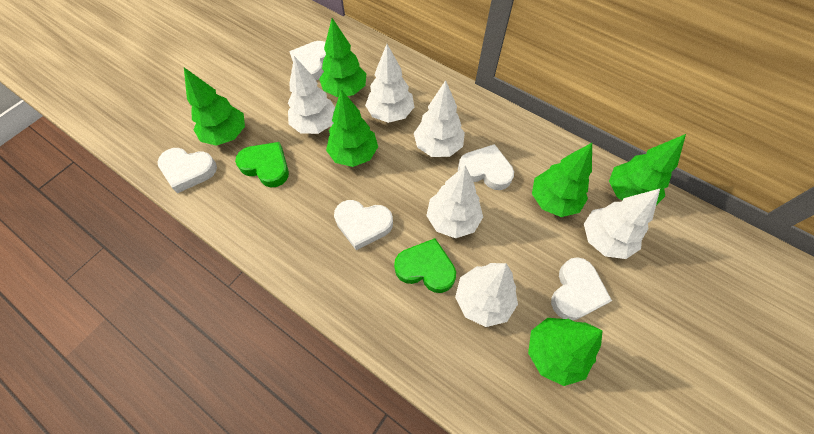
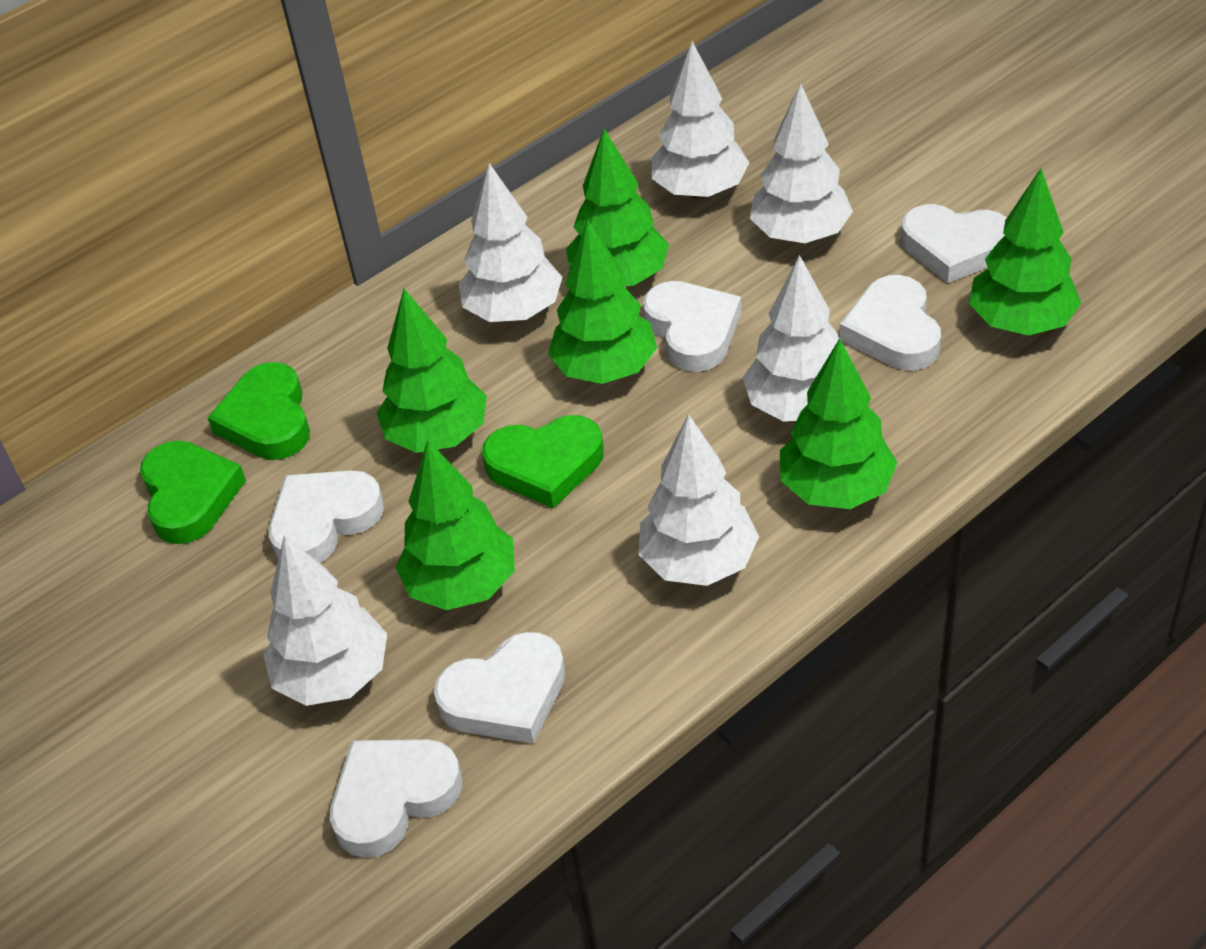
green heart: [235,142,289,187] [394,238,456,293] = 2 -> [140,441,246,544] [208,362,310,460] [482,415,604,508] = 3
white heart: [157,148,217,193] [289,41,326,81] [334,200,393,250] [458,144,514,190] [551,257,612,320] = 5 -> [269,470,384,563] [330,739,463,858] [434,632,565,744] [643,281,742,372] [839,275,941,370] [901,204,1007,283] = 6

